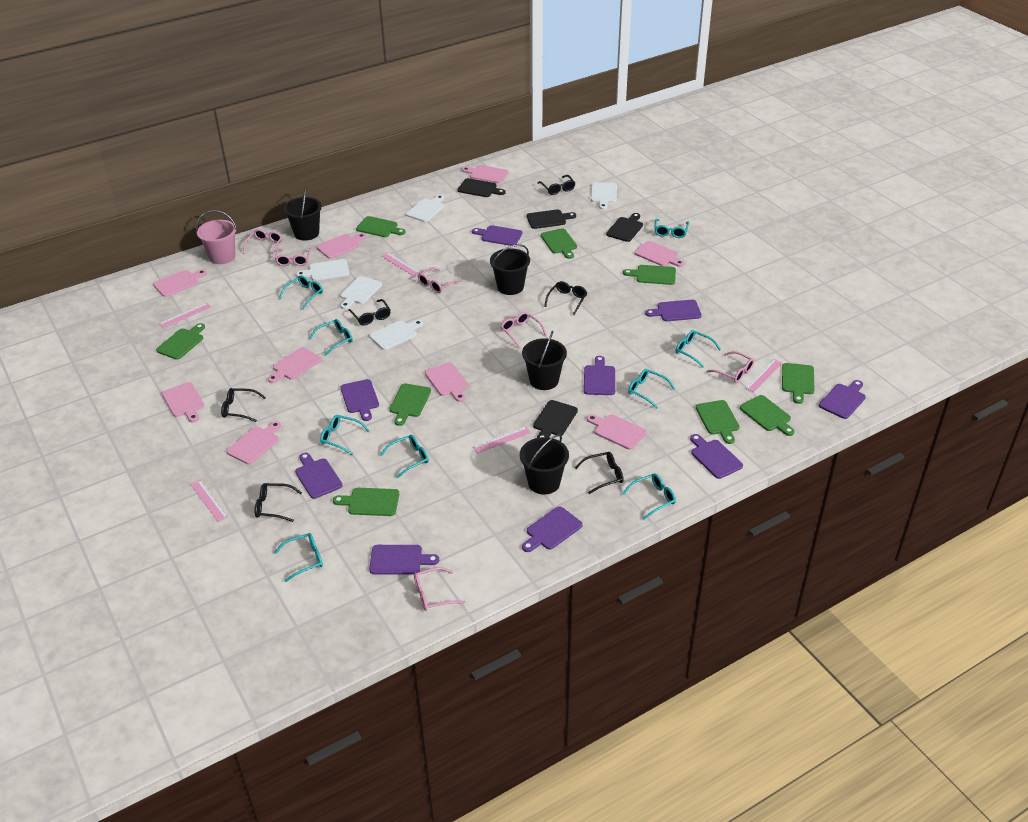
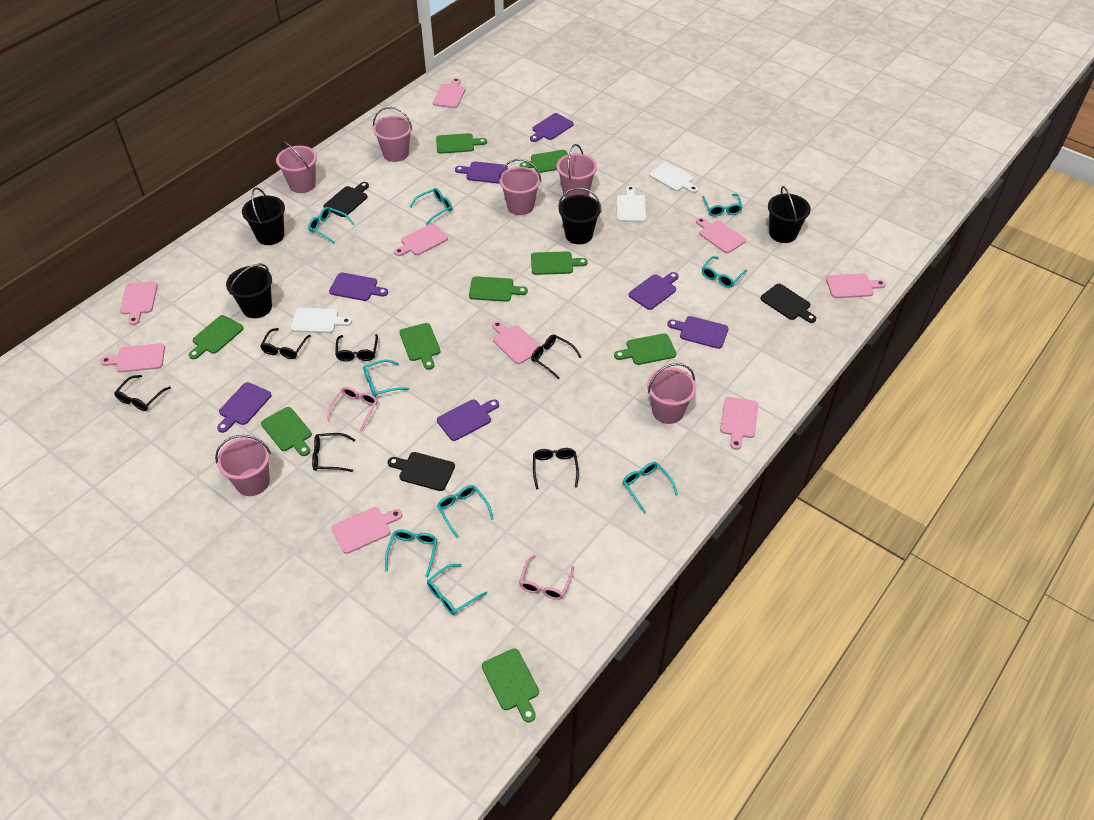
black cutting board: [458,178,506,197] [527,209,576,229] [533,400,578,438] [606,213,643,242] = 4 -> [324,182,369,217] [388,452,455,491] [761,284,816,323] = 3
pink bucket: [196,210,237,264] = 1 -> [215,435,271,496] [276,141,317,193] [373,107,412,162] [499,159,541,215] [557,144,597,198] [647,363,696,424] = 6
pink glasses: [243,229,283,258] [275,248,312,266] [414,567,465,611] [418,267,462,293] [501,312,547,348] [707,351,754,383] = 6 -> [327,387,378,432] [519,555,574,600] = 2
pink ruler: [159,303,211,328] [190,480,228,522] [382,253,421,277] [473,427,531,454] [745,359,782,393] = 5 -> none = 0
purple cutting board: [295,453,343,499] [341,379,379,421] [369,545,439,575] [472,225,522,246] [522,506,583,552] [584,356,615,395] [645,300,702,321] [690,434,743,479] [819,380,866,419] = 9 -> [217,382,271,433] [329,272,388,301] [437,399,499,441] [455,161,508,184] [530,113,574,142] [629,272,679,310] [667,316,729,349] = 7
white cutting board: [296,259,350,281] [340,276,382,309] [369,320,423,350] [406,195,444,222] [591,182,617,210] = 5 -> [291,308,352,333] [617,185,646,222] [649,162,698,193] = 3

